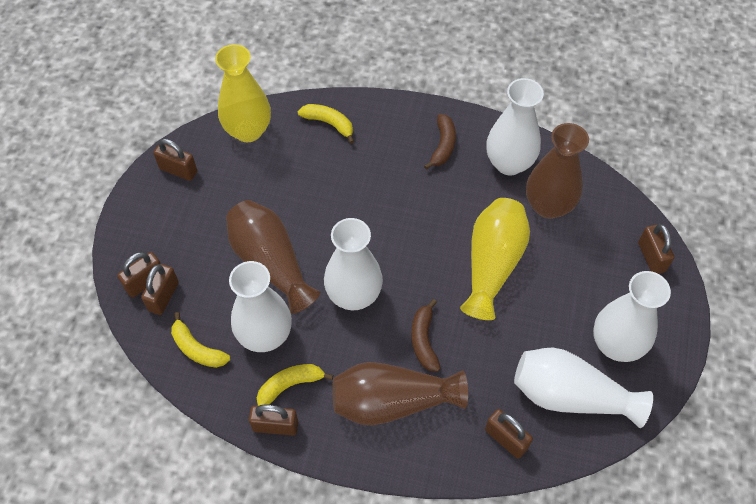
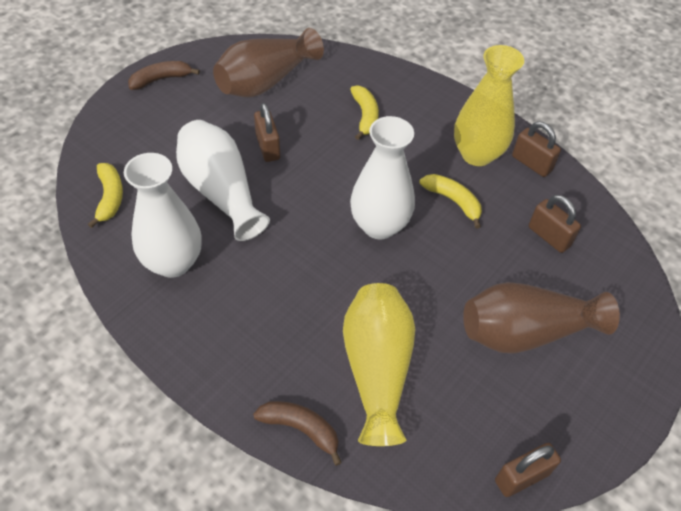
brown padlock: [117,252,161,298] [141,264,179,315] [153,139,197,181] [249,405,298,436] [485,409,533,459] [638,224,674,274] = 6 -> [254,103,280,162] [495,443,561,497] [512,122,561,177] [529,195,581,253] = 4
brown vase: [226,200,320,314] [332,362,468,426] [526,123,589,219] = 3 -> [213,28,324,98] [463,282,620,354] = 2
white vase: [229,261,292,352] [324,218,383,310] [486,78,544,175] [514,347,653,428] [593,271,671,362] = 5 -> [124,153,202,278] [176,120,270,241] [350,116,415,239] = 3

